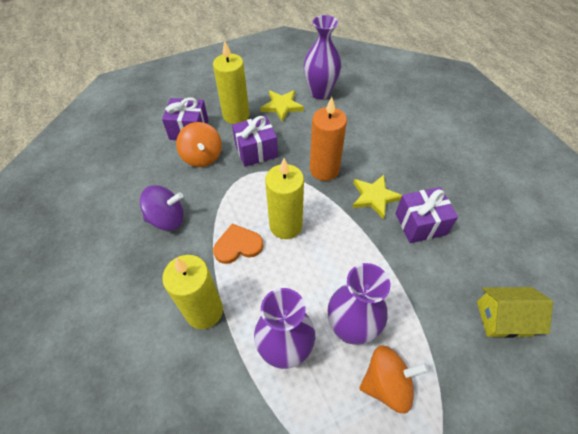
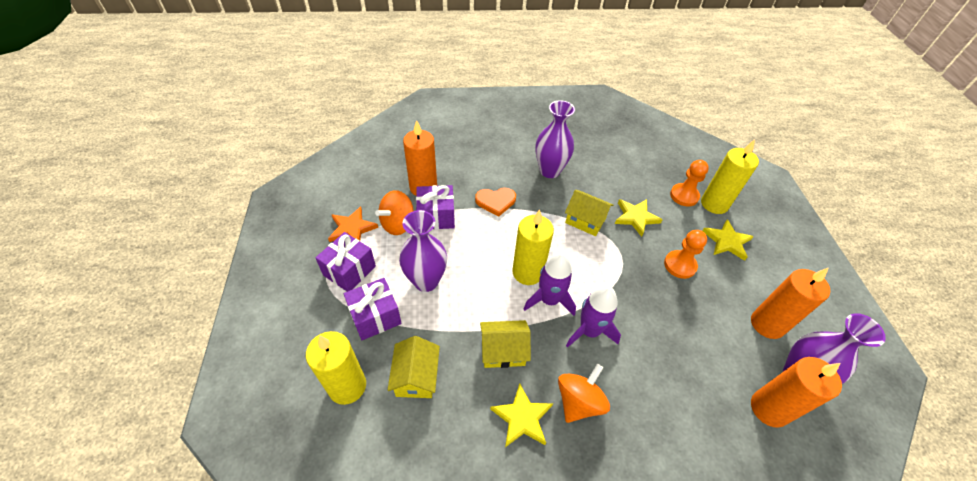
orange candle: [310,97,347,181] = 1 -> [403,120,437,196] [751,267,831,339] [751,357,842,428] = 3
orange pawn: none = 0 -> [664,230,707,279] [670,160,709,206] = 2
orange star: none = 0 -> [328,207,378,242] = 1
purple rocket: none = 0 -> [524,253,576,316] [566,286,621,348] = 2
purple spinning top: [140,185,184,231] = 1 -> none = 0
yellow house: [477,287,553,338] = 1 -> [387,336,440,398] [480,320,531,368] [565,190,613,236] = 3
yellow star: [260,90,304,122] [352,175,402,219] = 2 -> [490,383,553,447] [615,199,663,237] [703,219,754,261] = 3

